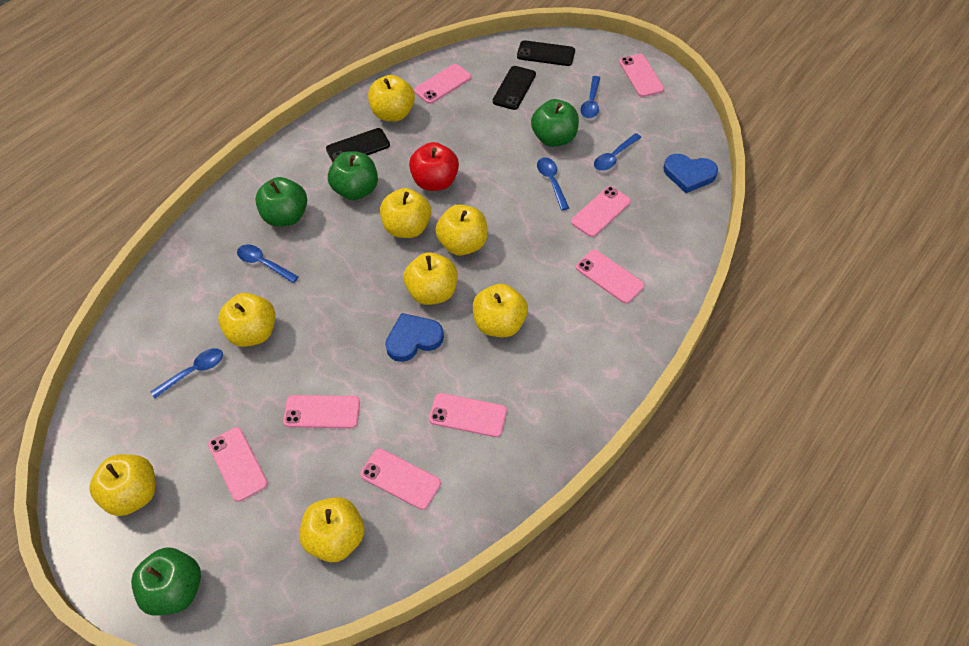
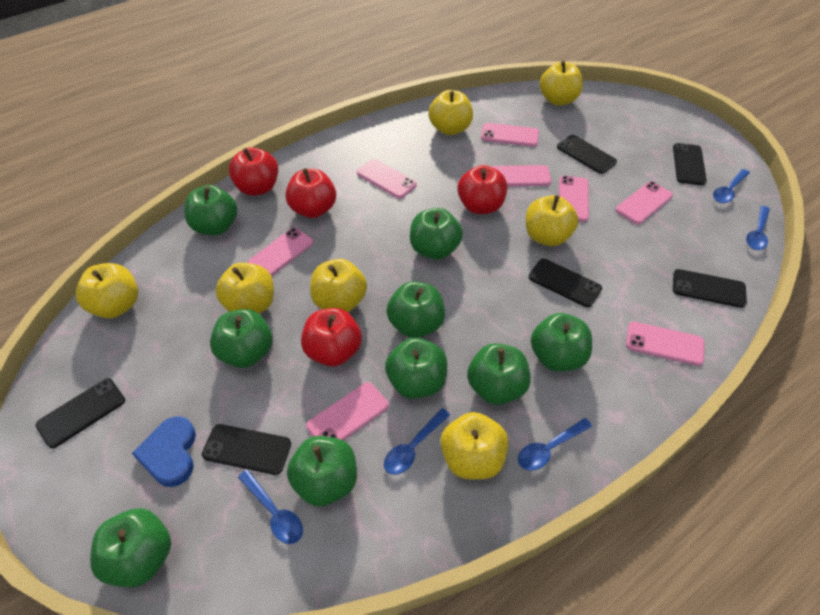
black phone: [326,128,390,162] [492,66,536,110] [517,40,575,66] = 3 -> [35,378,125,448] [202,424,291,475] [528,259,602,307] [557,135,617,174] [673,143,707,185] [673,269,747,308] = 6
blue heart: [385,313,444,362] [664,154,718,193] = 2 -> [132,416,196,487] = 1
green apple: [131,548,201,616] [255,177,307,227] [328,151,378,200] [531,99,579,147] = 4 -> [90,508,171,587] [184,185,237,235] [210,309,272,368] [287,436,357,506] [385,338,447,399] [386,282,445,338] [410,208,463,260] [467,343,531,405] [531,313,592,372] = 9
red apple: [409,142,459,191] = 1 -> [229,147,278,196] [285,168,336,218] [301,308,362,366] [457,165,507,214] = 4
yellow apple: [89,454,155,516] [218,293,275,347] [299,497,365,562] [368,75,415,121] [380,188,431,238] [404,252,457,305] [435,205,487,256] [473,284,528,337] = 8 -> [76,263,138,318] [216,263,274,313] [310,259,367,312] [428,90,473,135] [440,412,509,480] [526,195,578,246] [540,60,583,106] = 7

